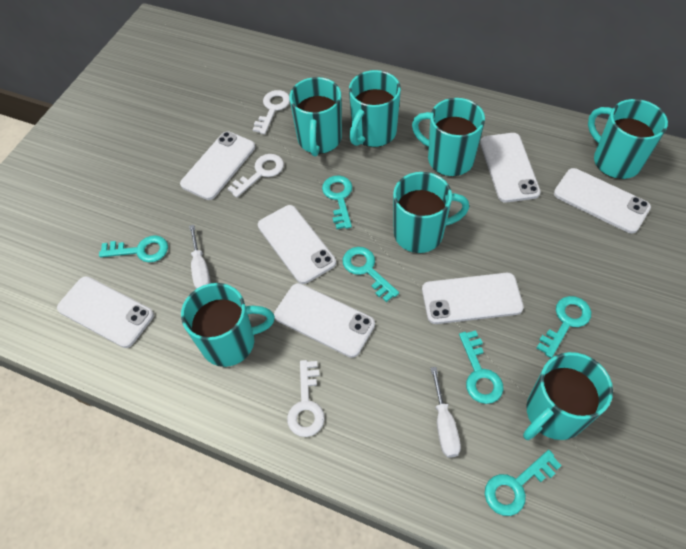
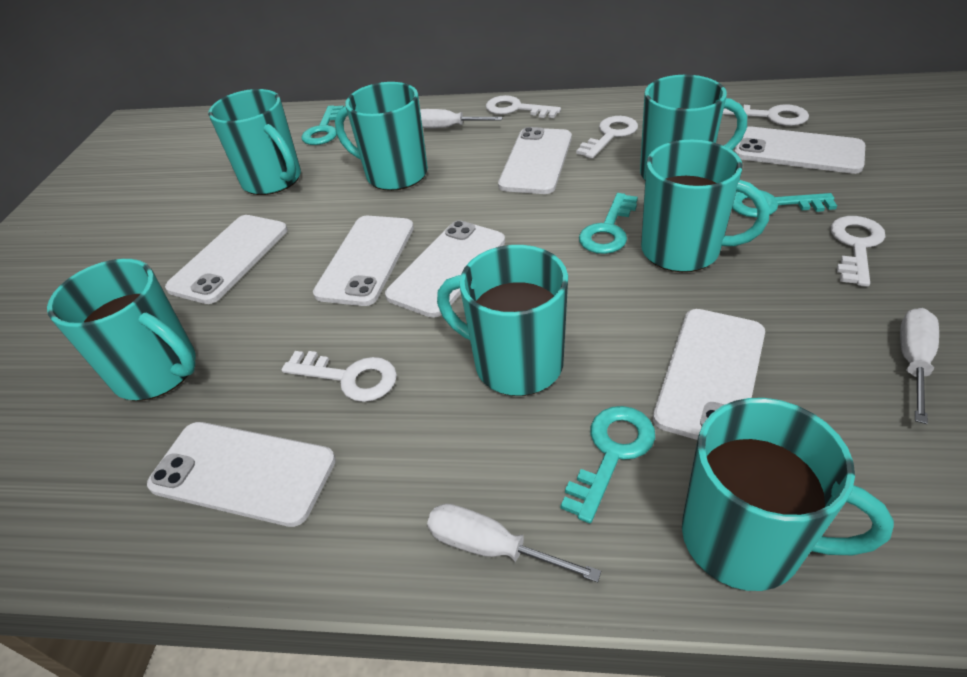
turquoise key: [99,235,168,263] [322,175,352,229] [343,247,399,302] [459,330,503,404] [485,450,562,516] [537,296,591,358] = 6 -> [301,105,344,145] [561,406,655,523] [579,193,638,254] [732,190,837,218] = 4
white key: [228,154,284,198] [253,90,290,134] [287,360,324,437] = 3 -> [281,351,397,402] [486,95,561,118] [576,116,638,159] [723,103,809,126] [831,216,886,287] = 5
white screwdriver: [189,225,211,289] [431,367,461,458] = 2 -> [420,109,503,128] [427,504,601,582] [900,308,939,424] = 3

